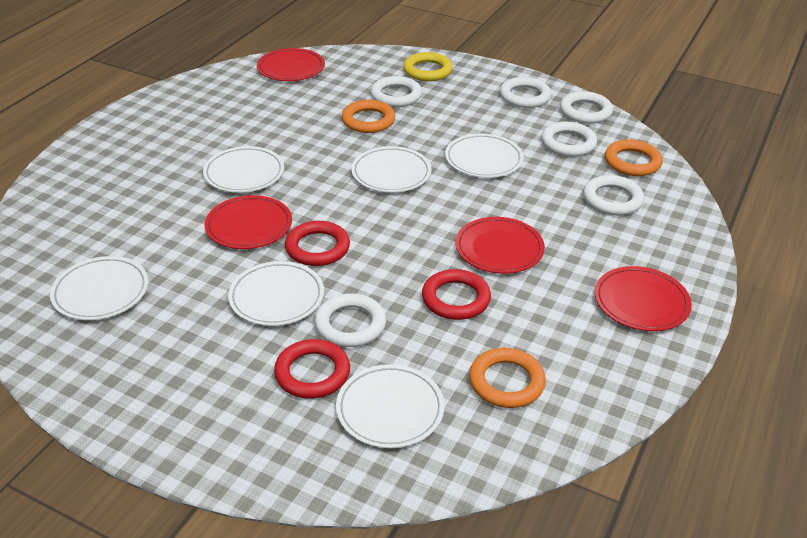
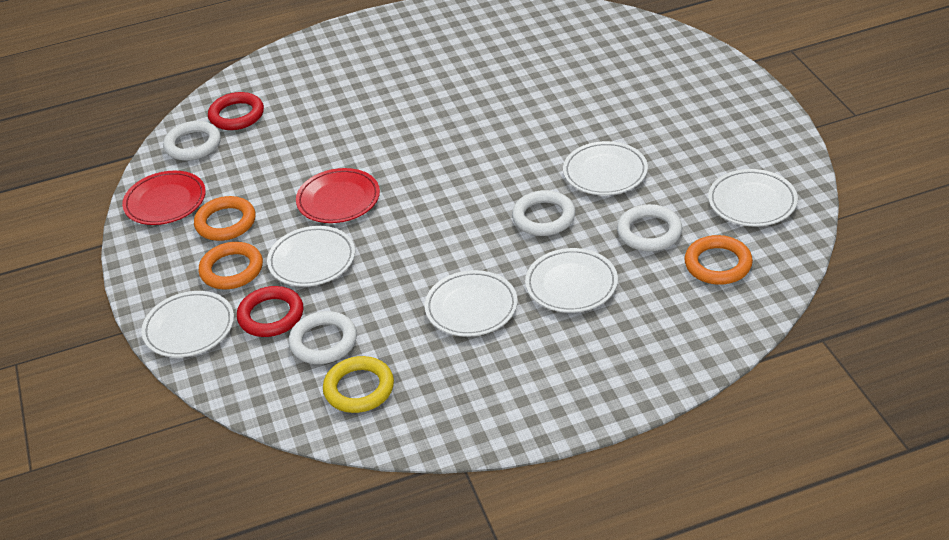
red plate: [205,195,292,249] [257,48,325,81] [455,217,545,274] [595,266,692,331] = 4 -> [122,171,206,225] [296,168,380,223] = 2
red ring: [274,339,350,399] [285,221,350,266] [422,269,491,320] = 3 -> [208,92,264,130] [237,286,303,337] = 2
white ring: [315,293,386,347] [370,76,422,107] [500,77,552,108] [541,121,597,157] [560,91,613,124] [583,175,644,215] = 6 -> [163,121,221,161] [289,311,357,364] [512,190,576,236] [617,204,682,251] = 4

